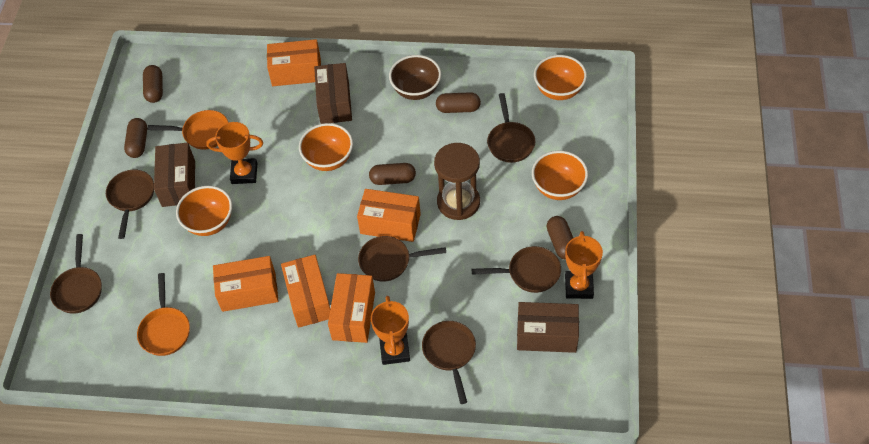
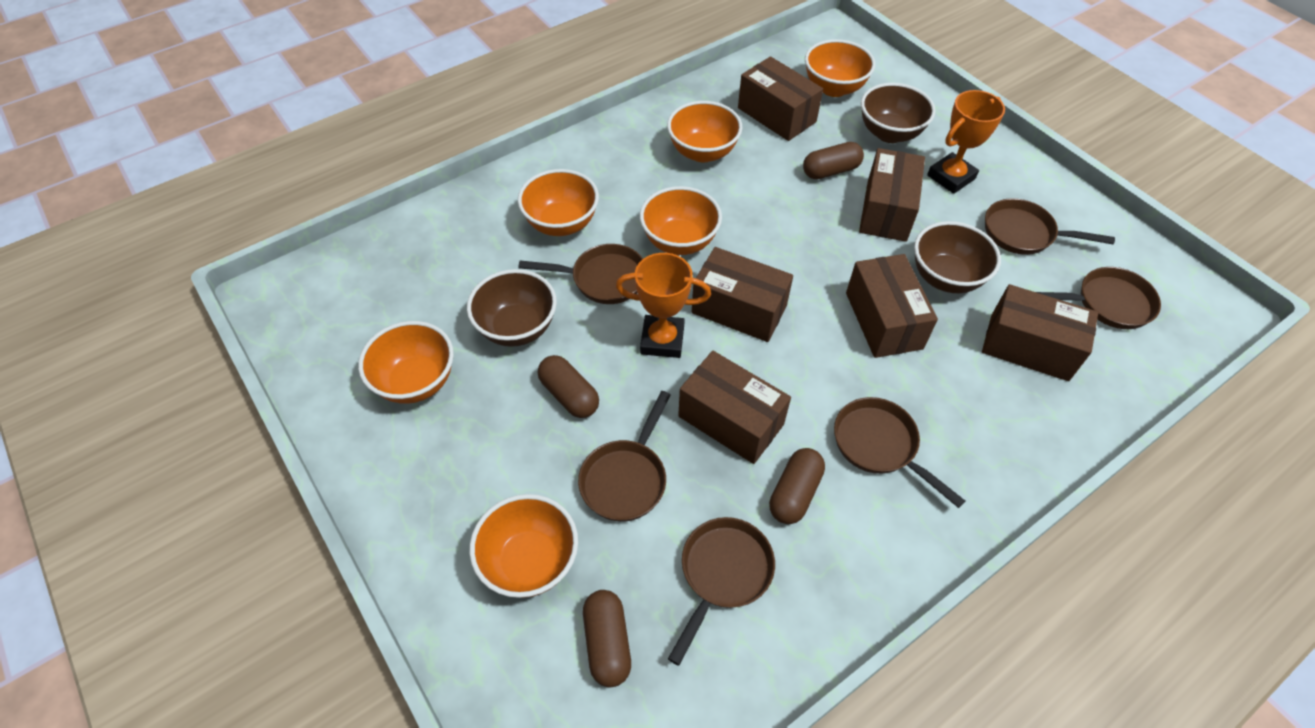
brown bowl: [389,55,441,100] = 1 -> [467,269,557,347] [861,83,936,143] [914,221,1001,293] = 3
brown box: [154,143,195,207] [314,63,352,124] [517,302,579,353] = 3 -> [678,351,791,464] [692,247,793,342] [738,56,823,141] [846,254,938,358] [859,148,925,242] [982,284,1098,381] = 6
brown capsule: [124,118,147,158] [143,65,163,103] [369,163,416,185] [436,92,481,113] [547,216,573,260] = 5 -> [538,355,599,418] [583,590,631,687] [769,448,825,524] [803,142,864,179] = 4
brown hourglass: [434,143,480,220] = 1 -> none = 0
orange bowl: [176,186,232,236] [299,123,353,171] [532,151,588,200] [534,55,587,100] = 4 -> [358,321,454,404] [469,494,578,598] [518,169,599,236] [640,186,722,255] [667,101,743,162] [805,39,875,97] = 6
orange box: [213,256,278,312] [267,39,321,86] [281,255,330,328] [328,273,375,343] [357,189,421,242] = 5 -> none = 0
orange pan: [137,273,190,356] [148,110,229,150] = 2 -> none = 0
orange trophy: [206,122,263,184] [371,296,410,365] [565,231,603,299] = 3 -> [616,253,711,358] [927,90,1005,194] = 2

